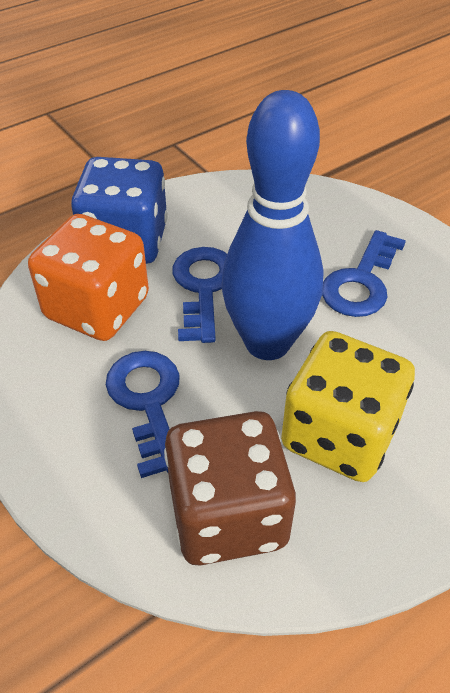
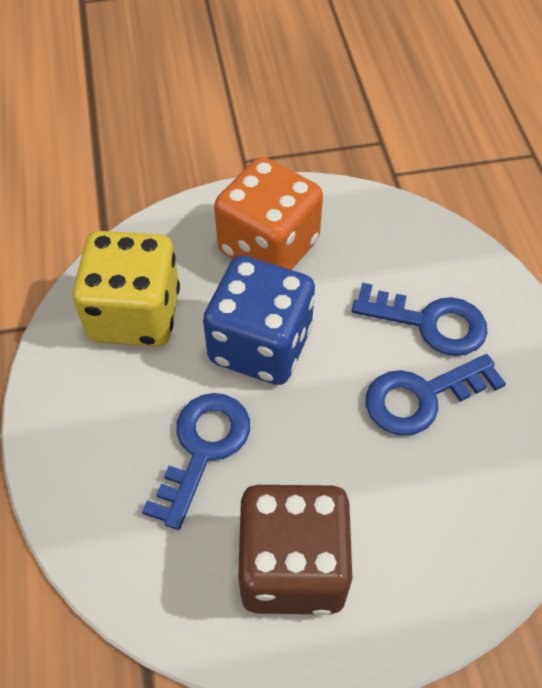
blue bowling pin: [221,90,324,360] = 1 -> none = 0

